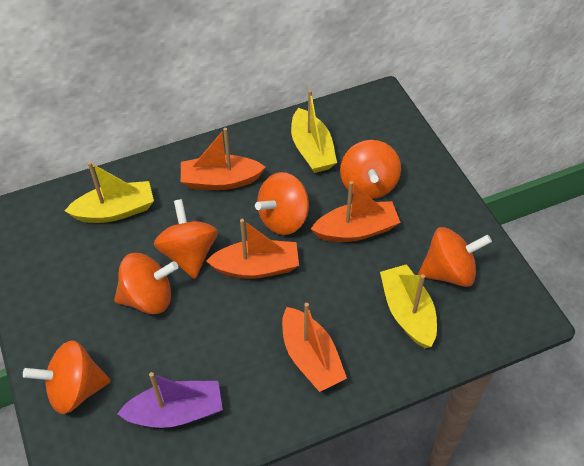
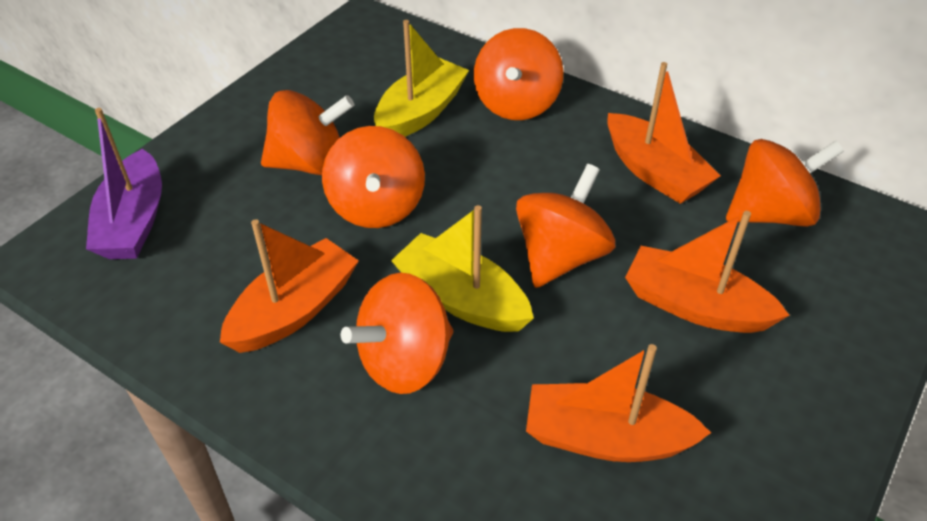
yellow boat: [65,162,154,223] [291,90,337,173] [380,264,437,348] = 3 -> [374,20,469,137] [391,205,534,332] = 2

